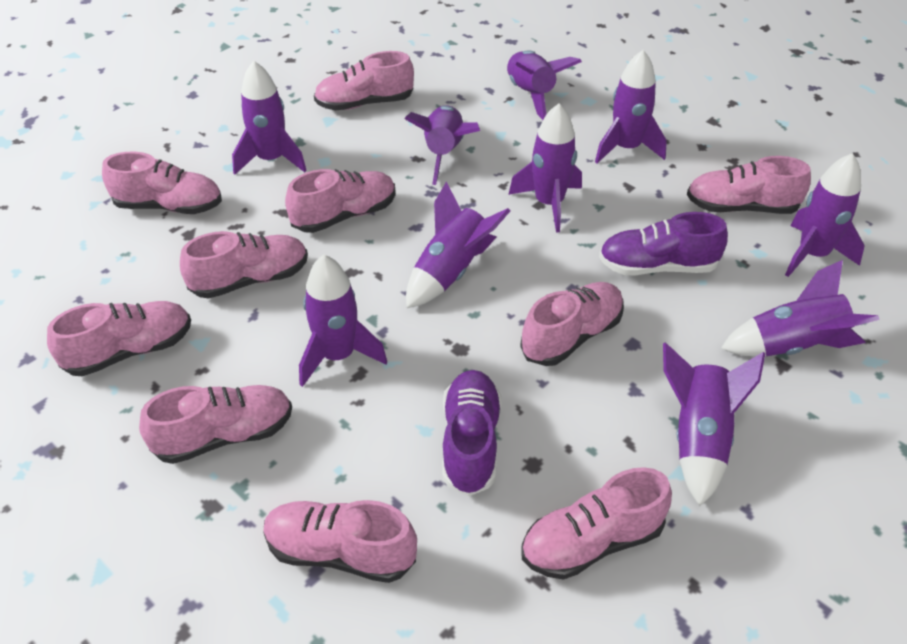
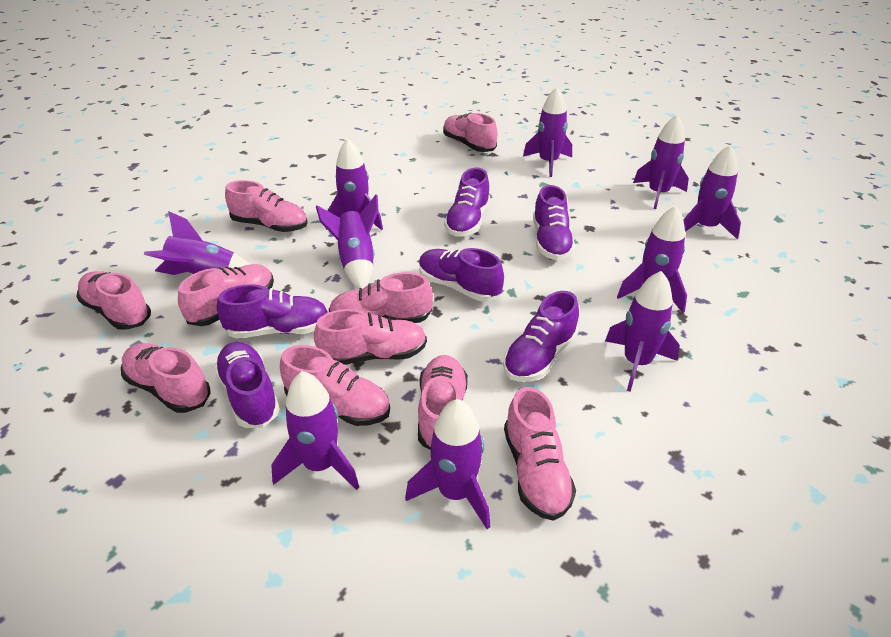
purple shoe: [442,370,501,496] [599,212,728,275] = 2 -> [214,342,280,428] [217,284,328,338] [419,248,504,301] [444,168,490,237] [503,291,579,382] [533,185,575,260] = 6

